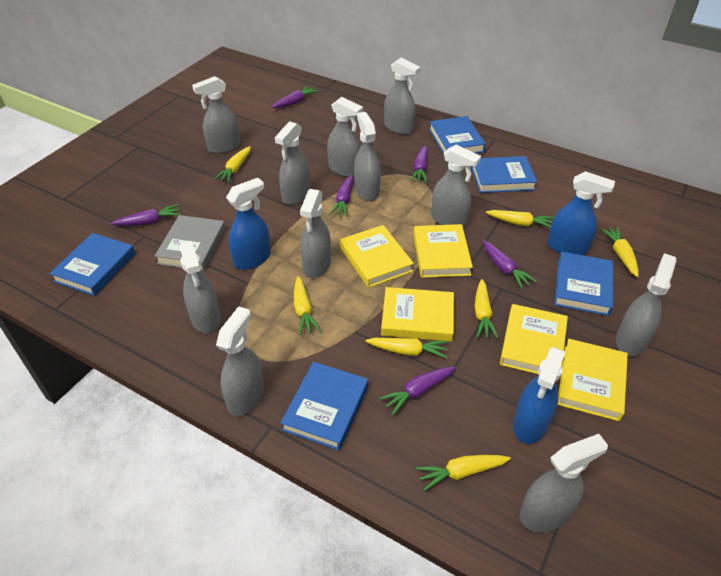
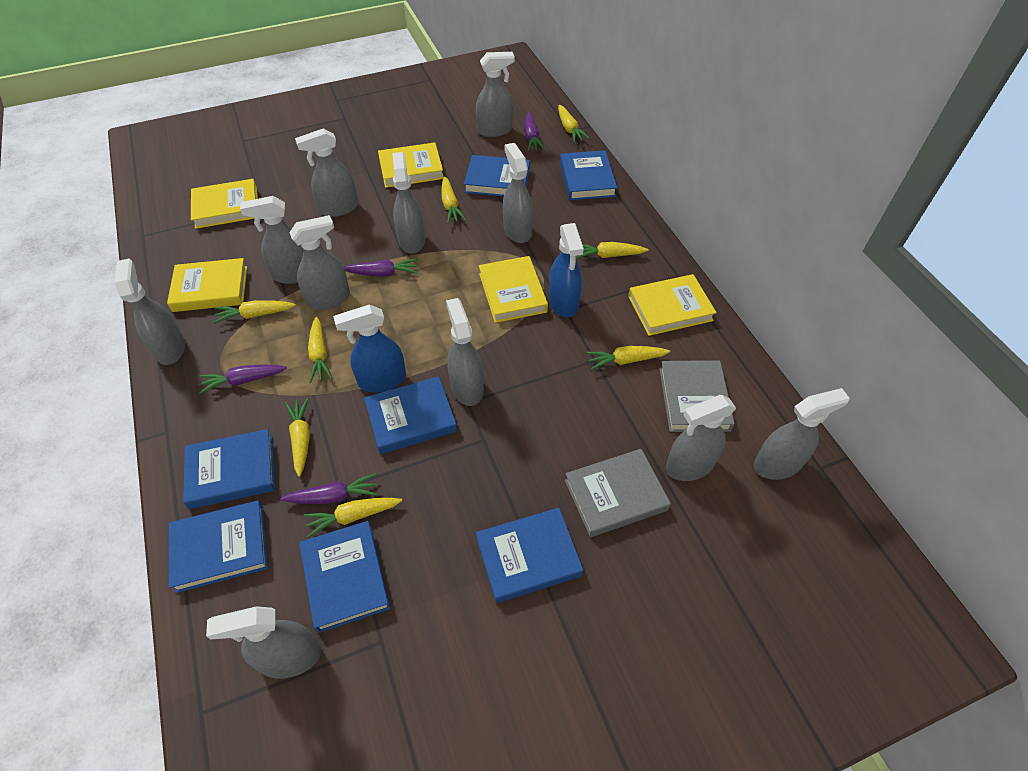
blue book: [49,233,135,296] [280,362,368,450] [429,116,486,154] [471,156,537,193] [555,252,613,316] = 5 -> [169,501,268,593] [183,429,275,509] [299,521,390,633] [364,376,457,454] [464,155,530,197] [476,508,583,603] [560,150,617,200] = 7
blue spray bottle: [226,178,271,270] [513,347,566,444] [548,171,615,255] = 3 -> [333,304,406,393] [549,223,584,317] = 2
grey book: [155,215,226,271] = 1 -> [565,449,671,537] [659,360,735,432] = 2
purple carrot: [111,204,181,226] [272,85,319,108] [330,175,353,217] [379,366,456,415] [410,145,428,183] [483,240,537,289] = 6 -> [199,364,287,394] [280,473,378,504] [344,259,418,277] [524,112,545,151] = 4
yellow carrot: [214,146,251,183] [294,276,321,335] [366,338,448,358] [416,455,511,491] [475,279,499,338] [486,210,554,228] [601,227,639,277] = 7 -> [214,300,296,323] [285,397,310,477] [303,498,402,538] [308,317,333,383] [441,177,466,224] [558,105,590,142] [576,242,649,259] [587,346,670,370] = 8

